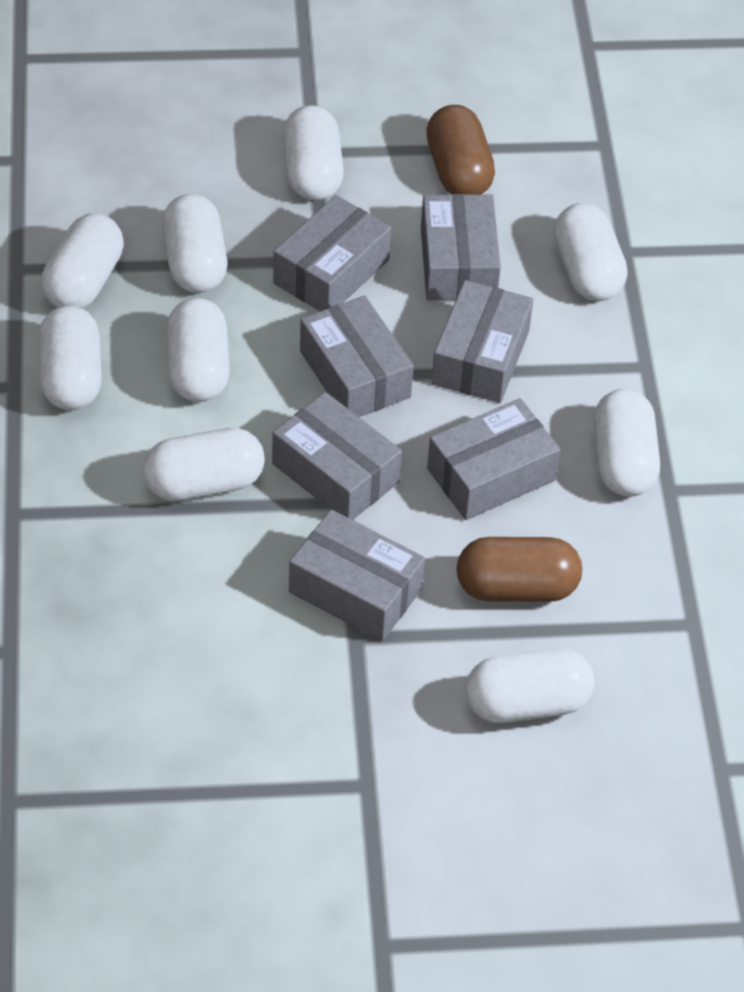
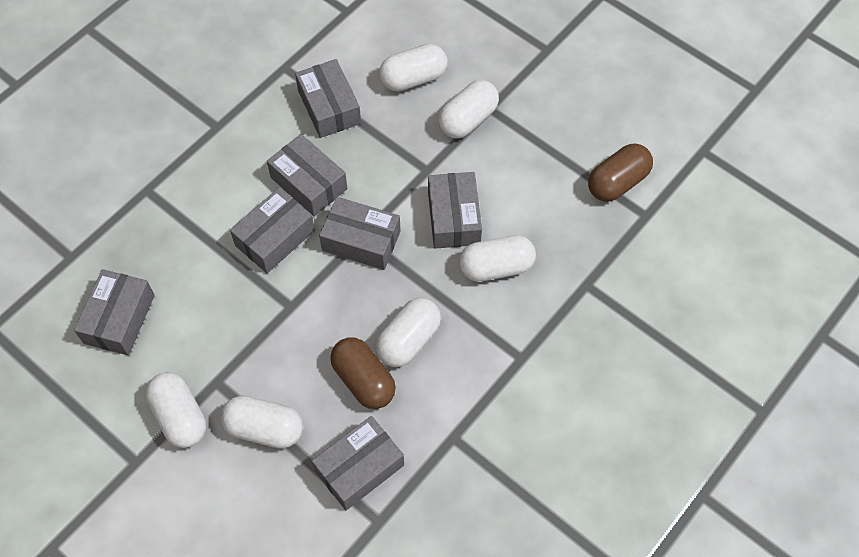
white capsule: [39,305,102,410] [41,213,124,308] [143,428,265,501] [162,194,228,293] [167,298,230,402] [283,105,344,200] [466,648,595,723] [554,203,628,301] [594,389,660,497] = 9 -> [145,372,206,448] [221,396,303,449] [376,298,441,367] [379,44,447,92] [438,80,499,138] [459,235,536,282] = 6

